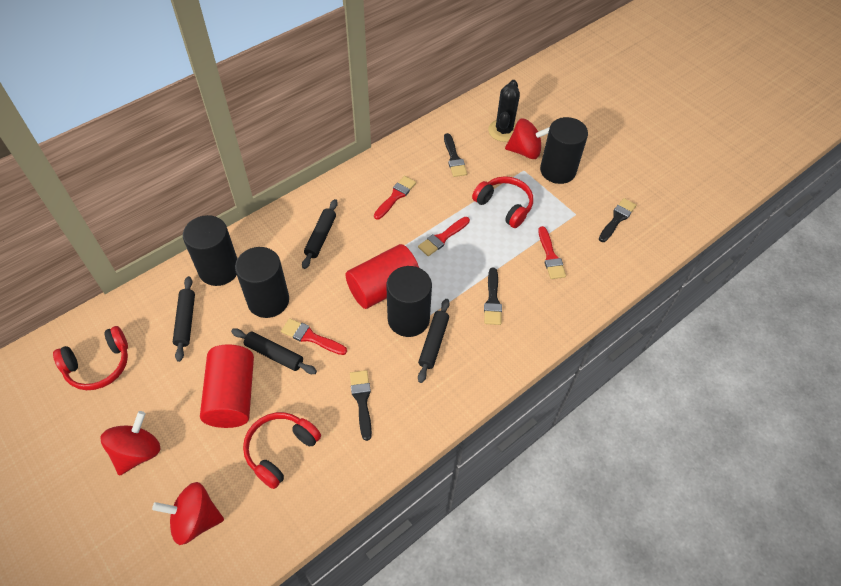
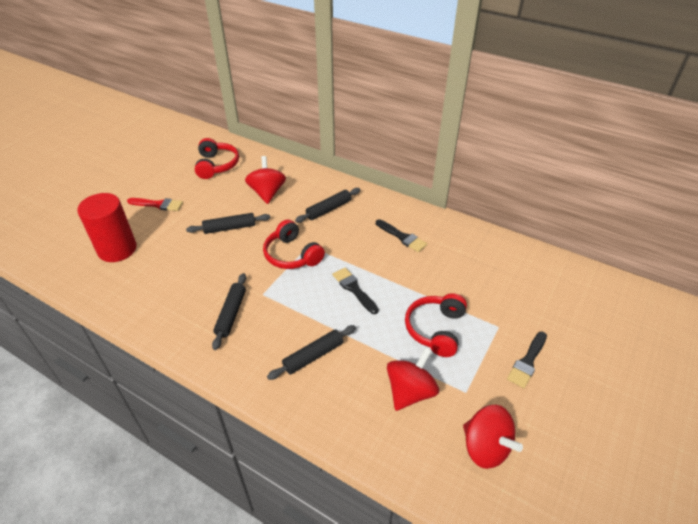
black brush: [350,370,372,441] [444,133,467,177] [484,268,502,325] [599,198,636,242] = 4 -> [333,268,379,314] [376,219,427,252] [507,332,547,388] = 3
black cactus: [488,80,520,142] = 1 -> none = 0
black cylinder: [183,215,237,286] [235,247,289,318] [386,266,432,337] [540,117,588,184] = 4 -> none = 0
red brush: [281,318,347,355] [374,176,416,219] [418,217,470,256] [538,226,566,279] = 4 -> [127,198,183,211] = 1
red cylinder: [200,344,254,428] [346,244,419,309] = 2 -> [77,193,137,262] = 1

